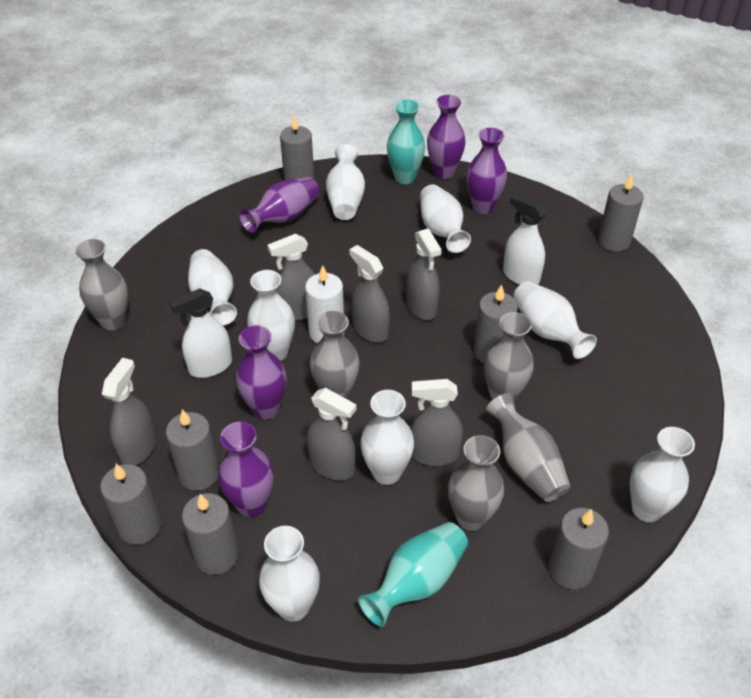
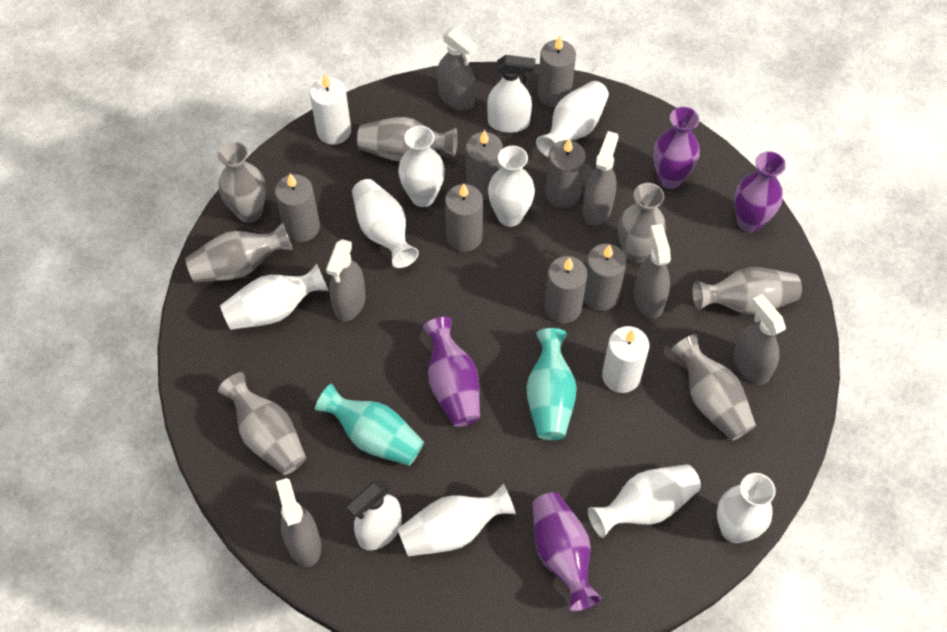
grey vase: [75,239,128,330] [310,311,360,399] [448,435,504,531] [484,312,534,402] [486,393,570,502] = 5 -> [185,223,293,282] [217,142,266,223] [218,372,306,475] [357,117,458,162] [618,183,666,263] [671,334,756,440] [692,267,802,315] = 7
purple vase: [218,422,274,517] [236,325,287,419] [239,177,319,233] [427,95,466,179] [467,128,507,214] = 5 -> [423,317,480,427] [532,492,602,611] [653,107,700,189] [734,151,786,232] = 4
white candle: [305,265,344,343] = 1 -> [310,74,351,145] [602,326,649,393] = 2

